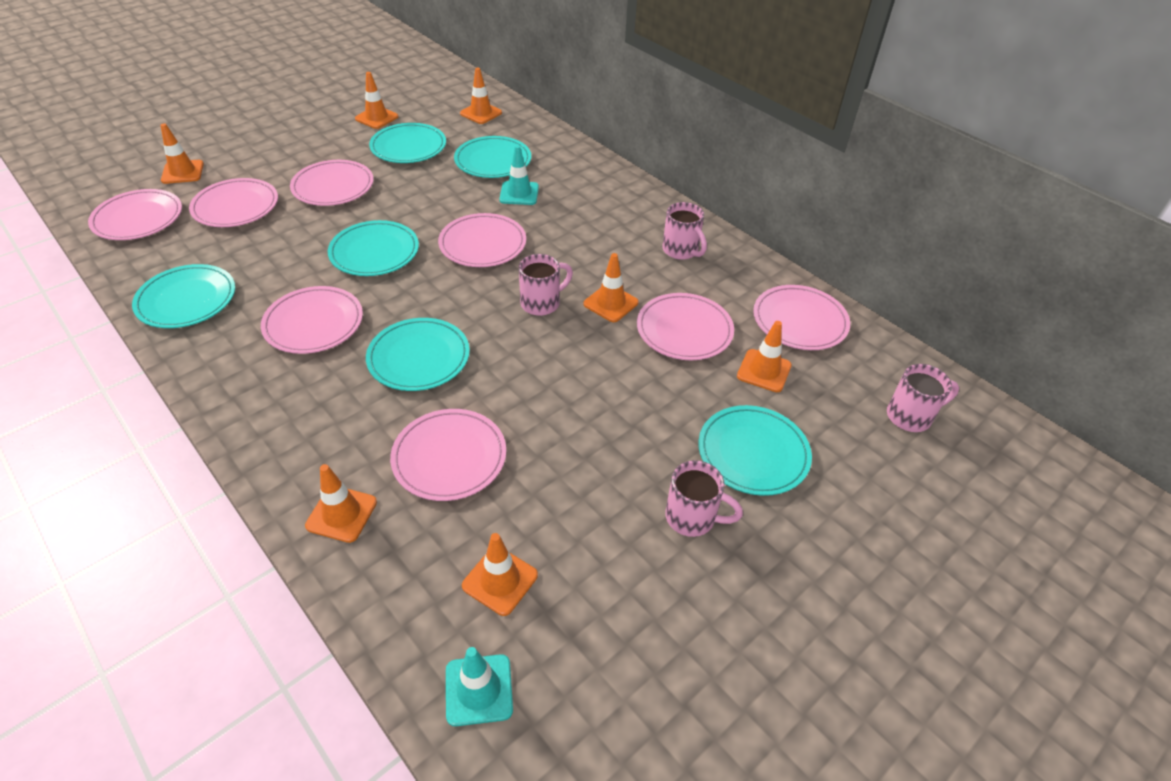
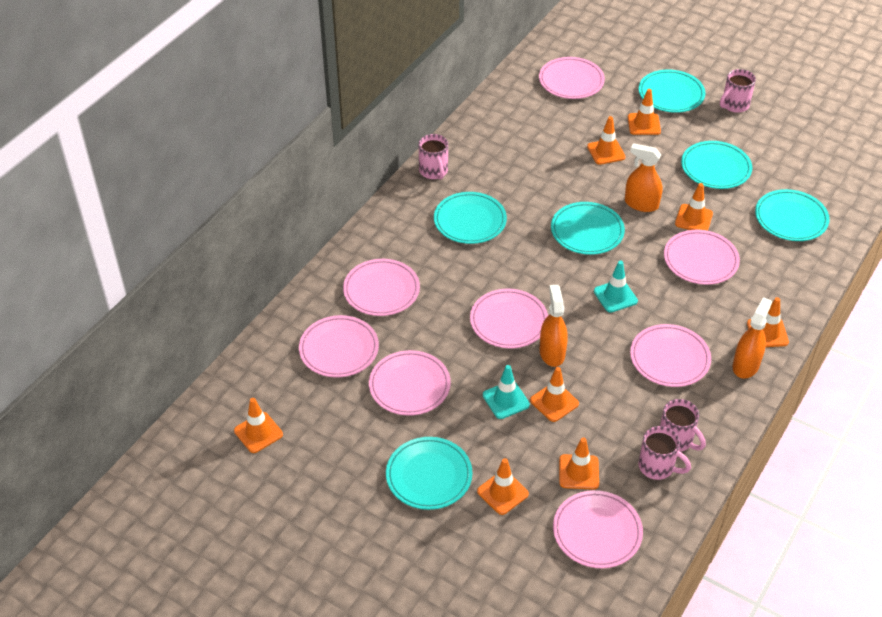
orange spray bottle: none = 0 -> [540,285,568,367] [625,143,663,212] [733,297,772,379] = 3
orange traffic cone: [160,123,204,184] [305,464,377,543] [355,72,398,129] [460,68,502,124] [462,533,538,616] [583,253,639,322] [737,321,792,392] = 7 -> [234,398,283,453] [477,458,529,515] [530,367,579,422] [559,438,599,490] [587,116,626,165] [628,89,661,135] [675,183,713,231] [747,297,789,347] = 8

